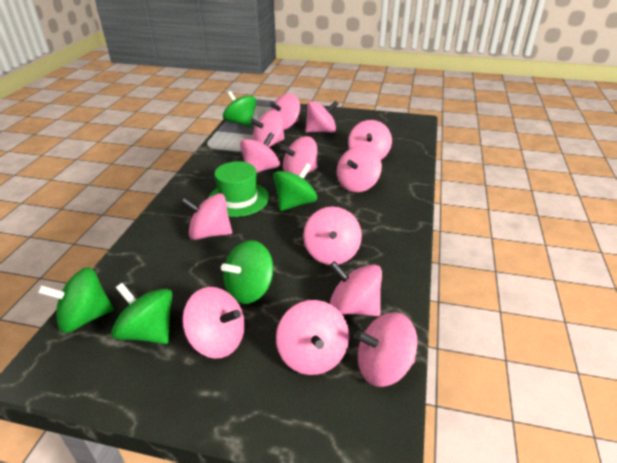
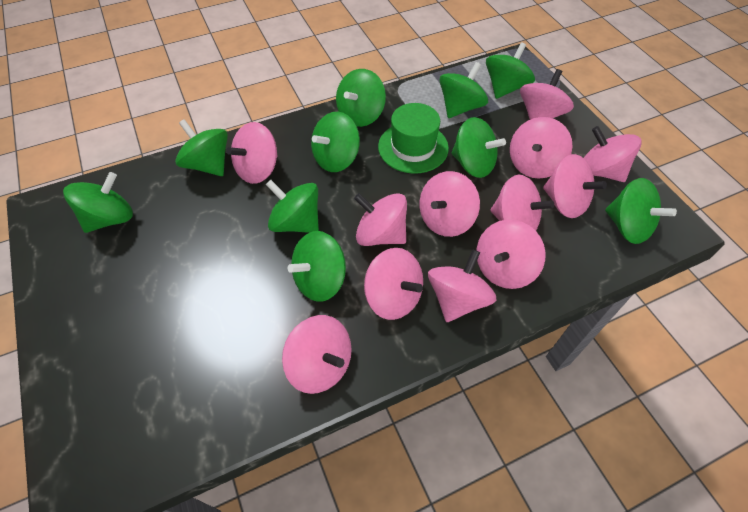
green spinning top: [38,267,114,333] [111,283,173,344] [221,240,273,304] [223,91,257,127] [273,163,317,211] = 5 -> [63,172,133,233] [175,119,228,176] [266,180,319,233] [287,231,346,302] [311,112,360,172] [336,69,386,127] [440,62,488,118] [452,117,506,178] [486,42,535,99] [605,178,677,244] = 10
pink spinning top: [181,193,232,240] [182,287,245,359] [240,132,280,173] [250,110,284,147] [269,94,300,130] [276,300,349,375] [280,136,318,176] [303,207,362,265] [305,101,338,133] [329,261,382,316] [337,145,382,192] [348,120,392,160] [355,312,417,387] = 13 -> [226,122,278,184] [282,315,352,394] [354,193,407,246] [364,248,423,320] [420,171,480,237] [428,249,496,322] [476,220,546,289] [491,174,554,230] [510,117,573,179] [520,69,574,120] [543,154,607,218] [584,126,641,182] = 12

